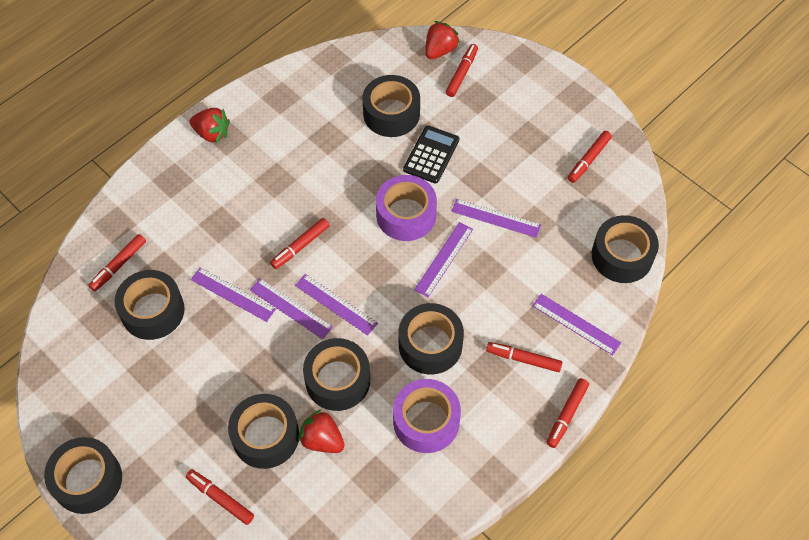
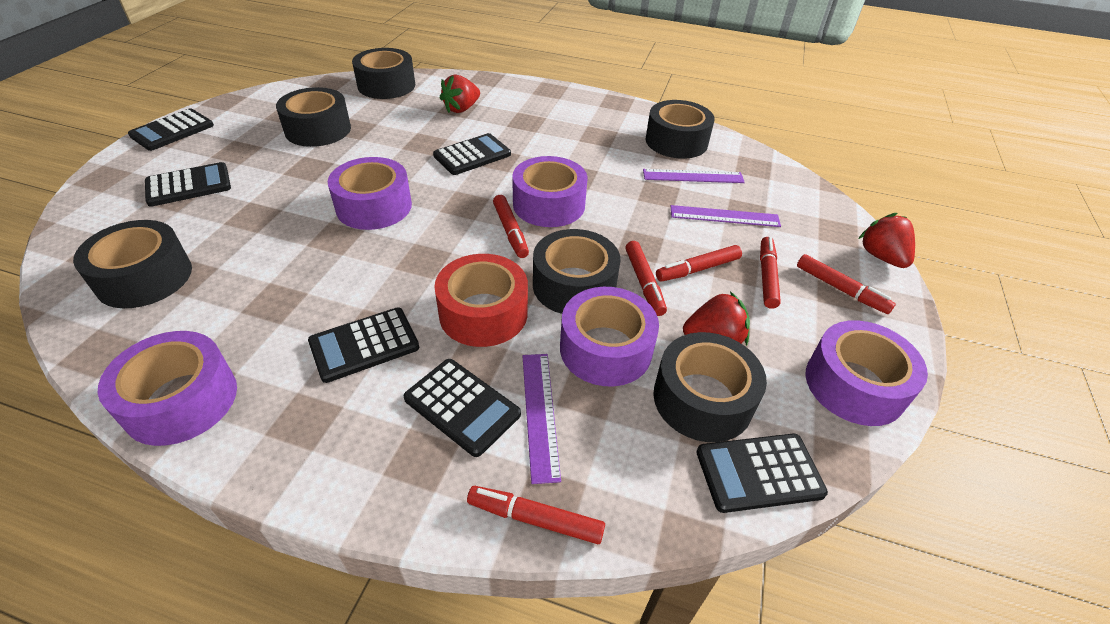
black calculator: [403,125,459,183] = 1 -> [128,108,214,151] [145,162,231,207] [308,307,419,383] [403,359,521,457] [433,133,511,175] [696,434,828,513] = 6
black tape: [44,437,122,514] [114,270,185,340] [228,394,299,469] [303,338,370,411] [362,75,420,137] [398,303,464,375] [592,215,659,283] = 7 -> [73,220,192,308] [276,87,351,147] [352,48,415,99] [533,229,621,314] [646,100,715,159] [653,332,767,442] = 6
purple ruler: [191,267,276,322] [250,278,333,339] [295,274,378,336] [414,222,473,297] [452,199,541,238] [532,294,621,356] = 6 -> [523,354,561,484] [643,169,745,183] [671,205,781,227] = 3
purple tape: [376,175,437,241] [393,379,461,453] = 2 -> [98,331,237,446] [327,157,412,230] [512,156,588,227] [560,287,659,386] [805,320,928,426] = 5
red marker: [88,234,146,291] [186,469,254,525] [270,218,330,269] [446,44,478,97] [486,342,563,372] [546,378,589,448] [568,131,612,183] = 7 -> [467,486,605,544] [493,195,529,258] [625,241,667,316] [656,245,742,282] [760,237,781,309] [797,254,896,314] = 6
red tape: none = 0 -> [434,254,528,347] = 1

